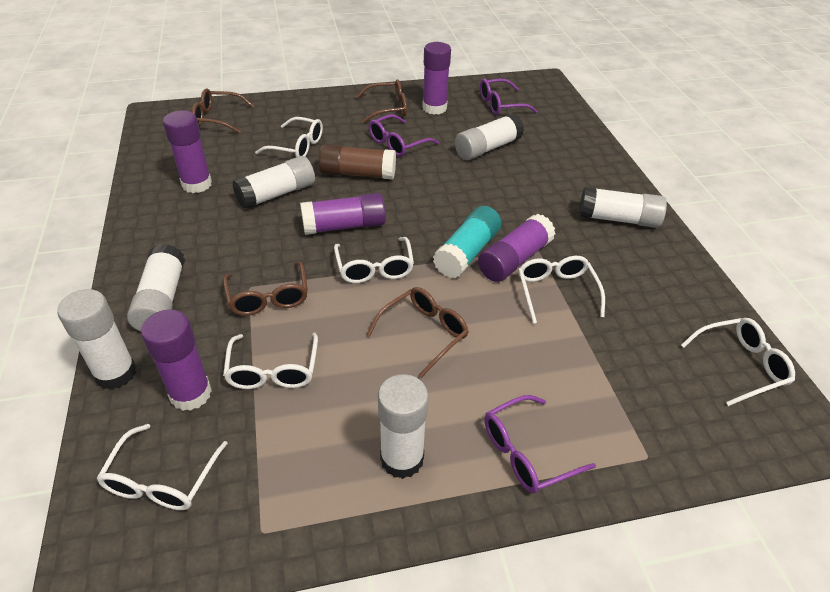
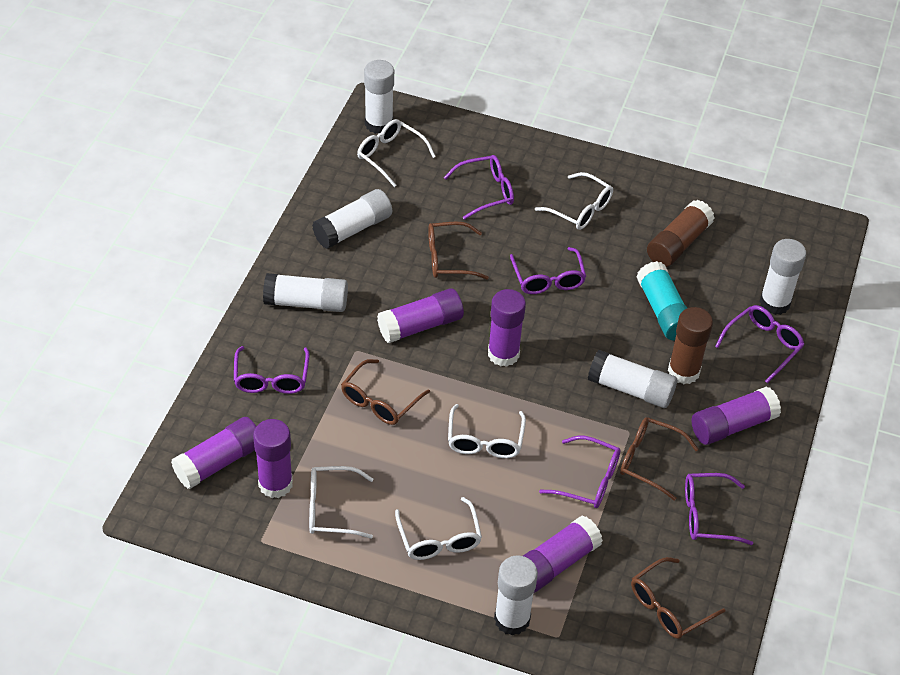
brown glue stick: [319,144,396,180] = 1 -> [647,200,715,267] [668,307,713,384] = 2
purple glasses: [369,114,439,157] [480,79,538,115] [484,395,596,493] = 3 -> [234,346,309,394] [444,155,514,220] [510,247,586,294] [539,436,621,508] [685,473,753,545] [715,305,804,384] = 6
purple glue stick: [141,310,212,411] [163,110,212,193] [300,193,386,235] [422,42,451,115] [478,214,555,282] = 5 -> [171,417,257,489] [253,419,293,498] [377,288,464,343] [488,289,526,367] [523,515,603,593] [692,386,781,445] = 6
white glasses: [96,424,228,510] [223,333,318,389] [255,117,323,157] [334,237,414,283] [518,256,605,324] [681,318,795,406] = 6 -> [309,466,373,539] [357,119,436,187] [395,497,482,560] [448,404,526,458] [535,172,613,230] = 5

